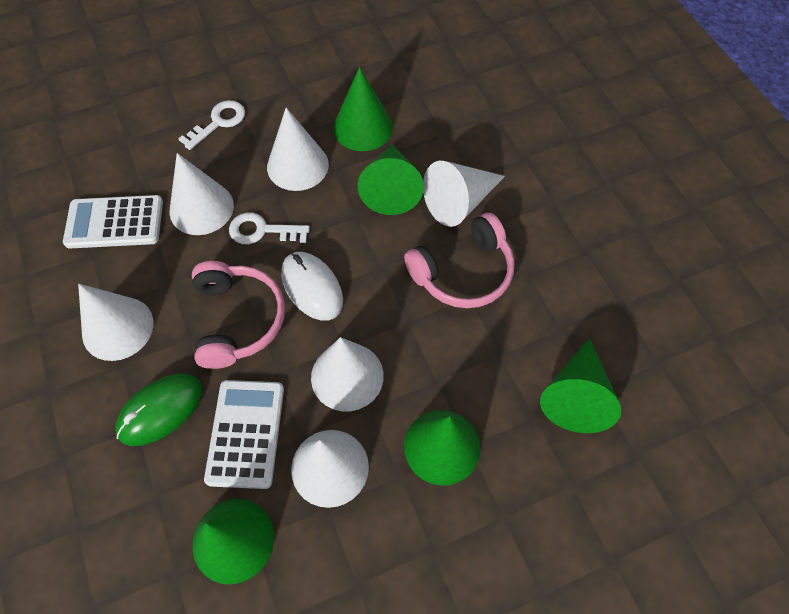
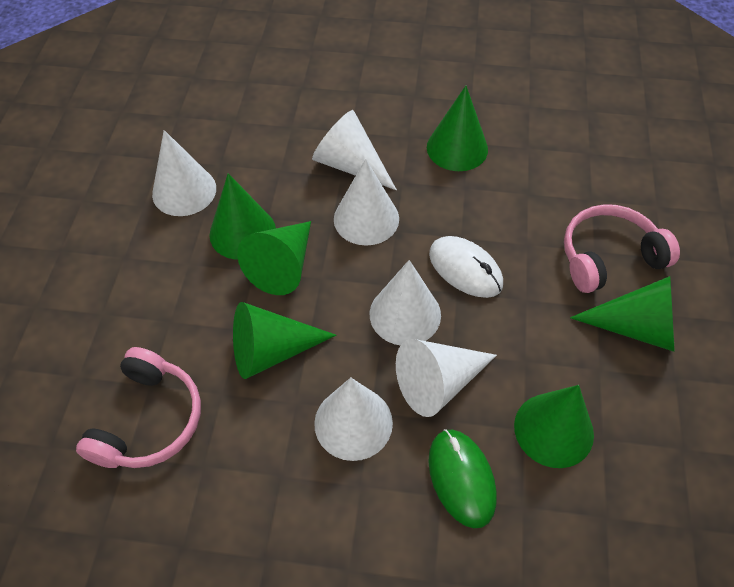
green cone: [193,499,274,585] [333,67,393,151] [358,144,424,215] [404,410,481,485] [540,338,621,433] = 5 -> [209,173,276,260] [233,302,337,379] [237,221,311,295] [427,86,488,171] [514,385,594,468] [570,276,675,352] = 6
white calculator: [63,195,163,249] [204,380,284,489] = 2 -> none = 0
white key: [178,100,245,150] [229,212,310,244] = 2 -> none = 0

